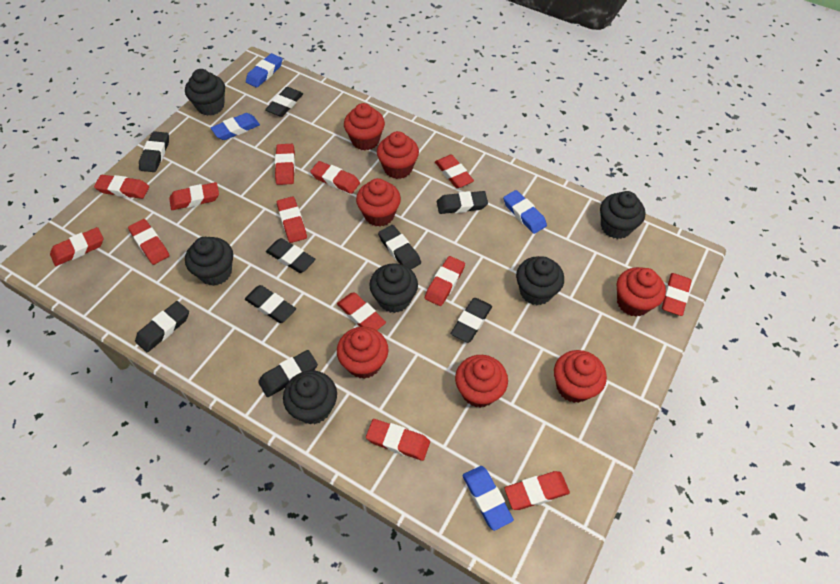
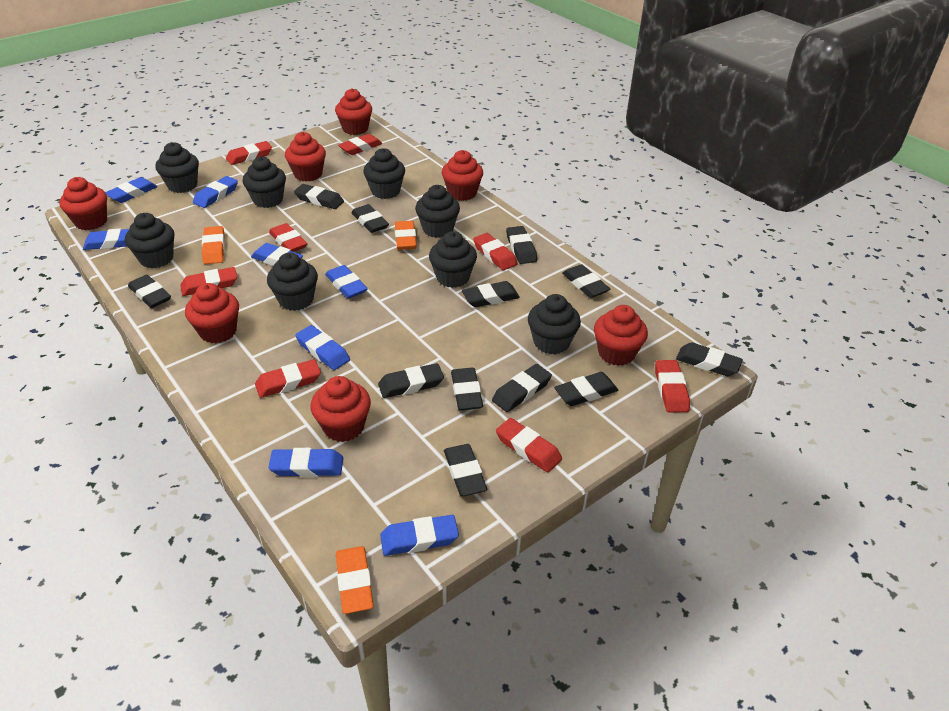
black cupcake: [185,69,225,116] [185,237,233,286] [283,371,337,424] [369,263,418,313] [516,256,564,305] [600,191,645,239] = 6 -> [125,213,174,268] [155,142,199,193] [243,156,286,208] [267,253,318,311] [363,148,405,199] [415,185,460,238] [429,231,477,288] [528,294,581,354] = 8
black eraser: [135,301,189,352] [139,131,169,172] [245,285,296,323] [258,350,318,397] [265,87,303,117] [266,238,315,273] [378,225,421,269] [437,191,488,214] [451,298,492,343] = 9 -> [128,275,171,308] [294,184,344,209] [351,204,389,233] [378,363,444,398] [444,444,487,496] [451,368,483,410] [462,281,520,307] [492,364,552,412] [506,226,537,264] [554,372,618,406] [562,264,610,298] [676,342,743,376] = 12
blue eraser: [211,113,260,140] [246,53,282,88] [462,466,514,531] [503,190,547,234] = 4 -> [83,228,129,250] [105,177,157,203] [193,176,238,208] [251,243,303,266] [268,448,343,477] [295,325,350,370] [325,265,368,299] [380,515,459,556] = 8
orange eraser: none = 0 -> [202,226,225,264] [336,546,374,614] [395,221,417,250] = 3
red eraser: [50,227,103,266] [94,175,149,199] [128,219,170,265] [169,182,219,210] [275,144,295,185] [277,197,307,243] [310,161,360,194] [337,292,386,330] [366,419,430,461] [425,256,465,306] [435,154,474,188] [504,471,570,510] [662,273,692,316] = 13 -> [180,267,237,296] [226,141,272,165] [255,359,321,398] [269,223,307,252] [338,134,382,155] [473,233,517,270] [496,418,562,473] [655,360,690,412] = 8

